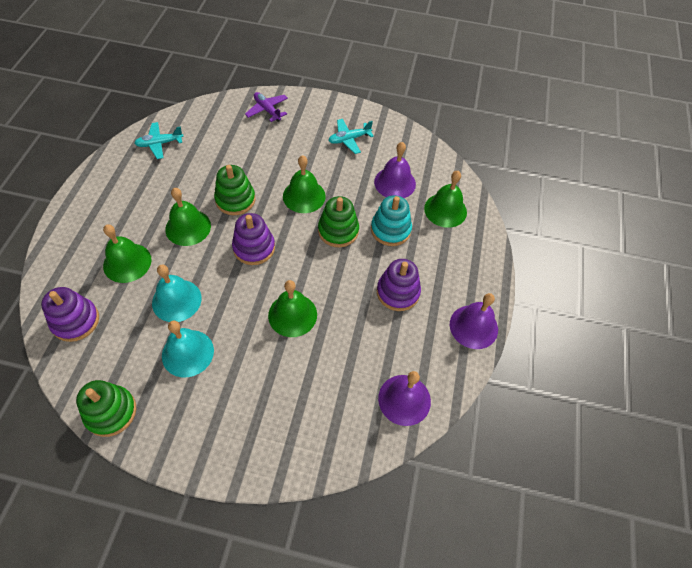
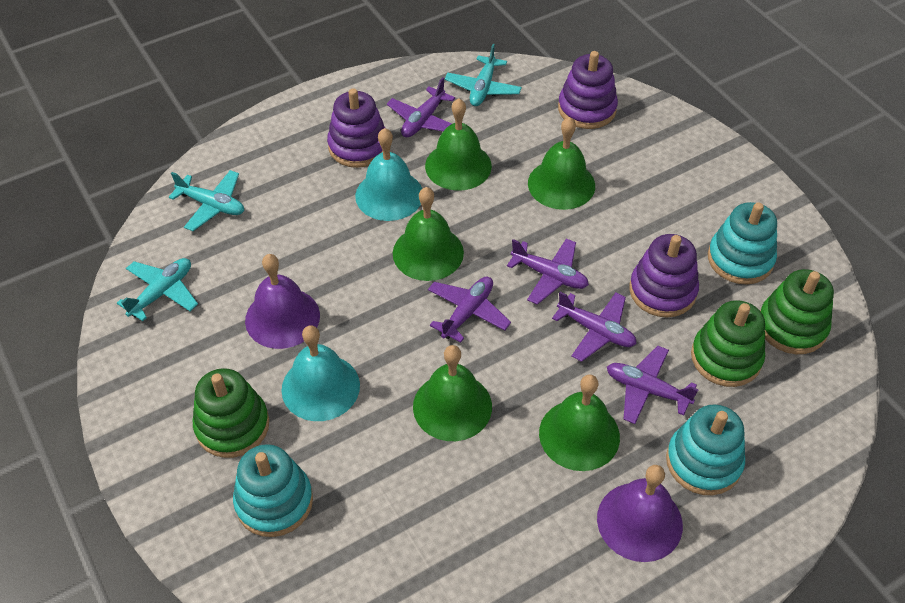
purple bell: [374,142,416,198] [378,371,431,426] [450,293,498,349] = 3 -> [245,254,320,349] [597,465,683,562] = 2
purple plane: [245,92,288,122] = 1 -> [387,77,455,137] [428,277,511,343] [507,238,589,305] [552,291,637,362] [607,346,699,424] = 5
turquoise plane: [134,122,184,159] [328,119,374,154] = 2 -> [117,258,198,321] [169,170,244,231] [445,44,522,106] = 3
turquoise stacking toy: [371,195,412,246] = 1 -> [233,444,313,537] [666,404,745,495] [708,202,777,284] = 3

